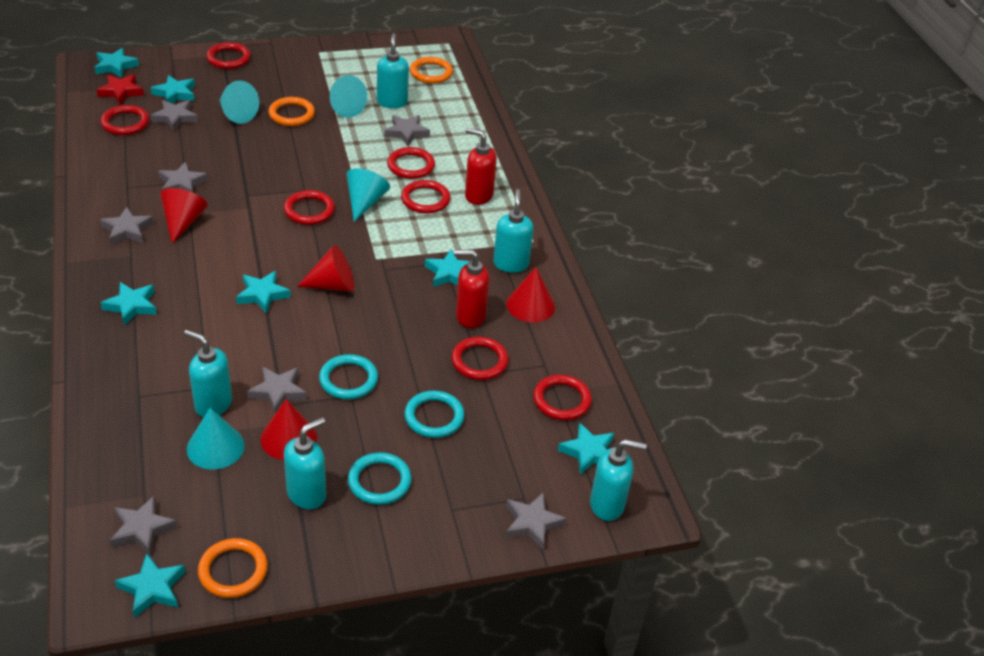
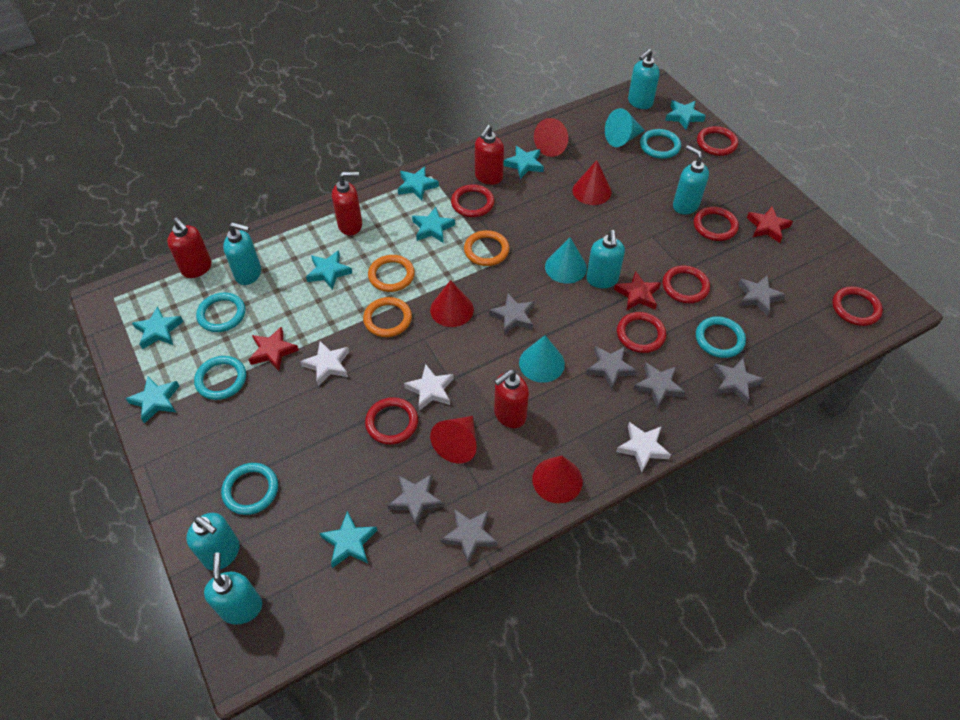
red cone: [160,188,208,244] [260,399,317,460] [297,245,354,292] [507,267,555,323] = 4 -> [430,280,474,327] [430,416,477,463] [532,456,583,503] [534,118,568,157] [572,160,611,205] = 5
red soap dispenser: [454,250,489,328] [465,128,497,205] = 2 -> [167,217,211,278] [332,172,362,236] [475,125,504,185] [494,370,529,428] = 4
red star: [97,74,144,105] = 1 -> [249,327,299,371] [614,271,661,310] [747,206,793,243] = 3
turquoise cone: [187,408,245,469] [219,81,259,124] [330,75,367,118] [347,168,390,222] = 4 -> [519,335,565,383] [545,237,587,284] [605,108,645,147] = 3
turquoise ring: [319,354,378,399] [348,452,412,505] [404,391,465,438] = 3 -> [194,356,246,400] [196,292,245,332] [221,463,278,515] [640,129,681,159] [696,317,746,358] = 5
turquoise soap dispenser: [184,330,232,417] [284,417,326,509] [377,33,409,108] [493,189,534,273] [590,439,647,521] = 5 -> [186,513,240,570] [204,552,262,625] [223,222,261,285] [586,230,625,288] [628,49,660,109] [673,145,709,214] = 6
turquoise star: [94,48,139,78] [100,282,157,326] [115,553,186,618] [151,75,195,103] [236,271,291,314] [425,249,469,287] [558,423,614,475] = 7 -> [125,376,179,424] [132,306,184,349] [306,250,352,290] [319,511,378,568] [398,166,439,201] [412,207,455,243] [503,146,544,179] [665,100,706,130] = 8
white star: none = 0 -> [300,341,349,386] [404,364,454,411] [616,422,671,472] = 3

